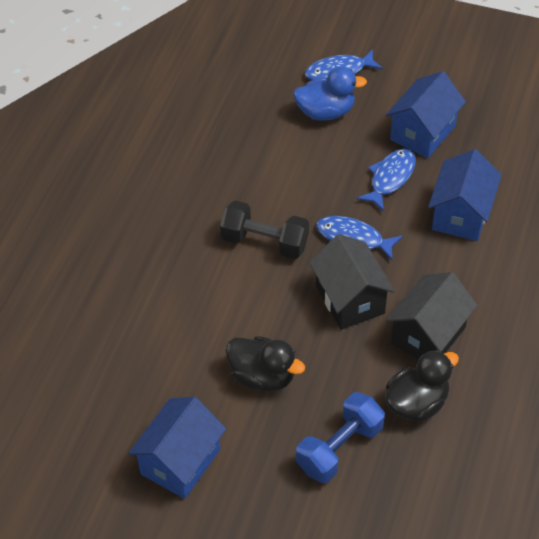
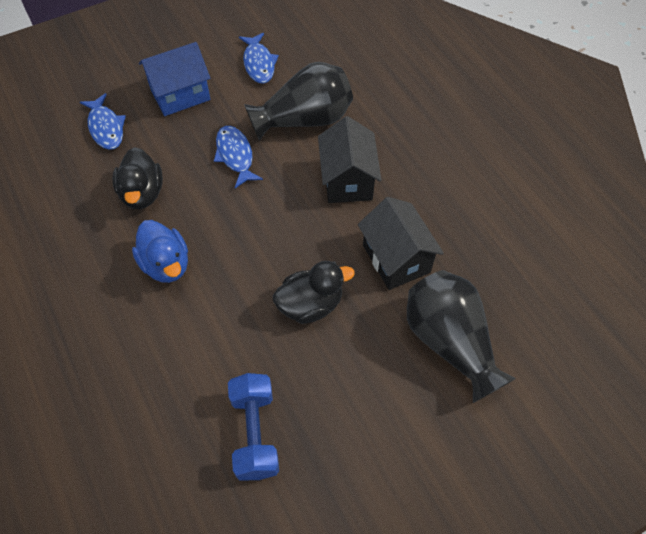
black dumbbell: [220,200,309,259] = 1 -> none = 0
black vase: none = 0 -> [244,62,353,141] [407,270,516,403] = 2
blue house: [128,397,226,499] [386,71,466,158] [428,149,502,241] = 3 -> [139,42,211,116] = 1

